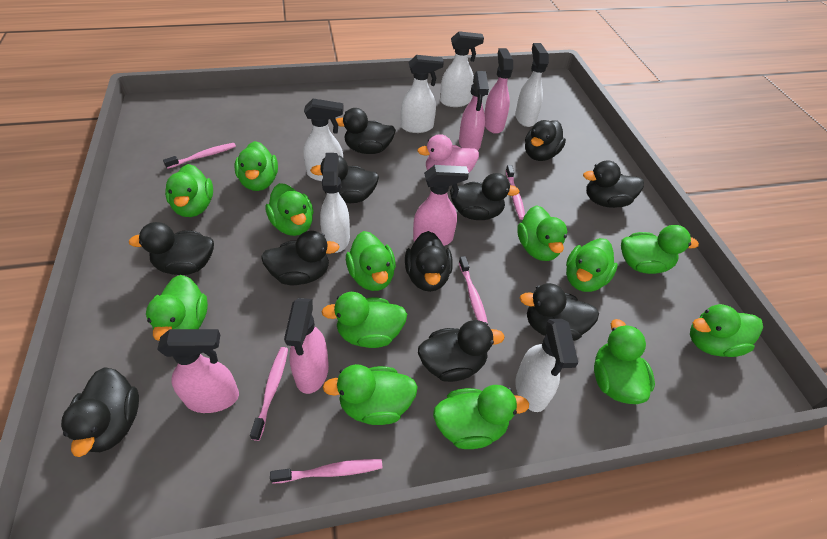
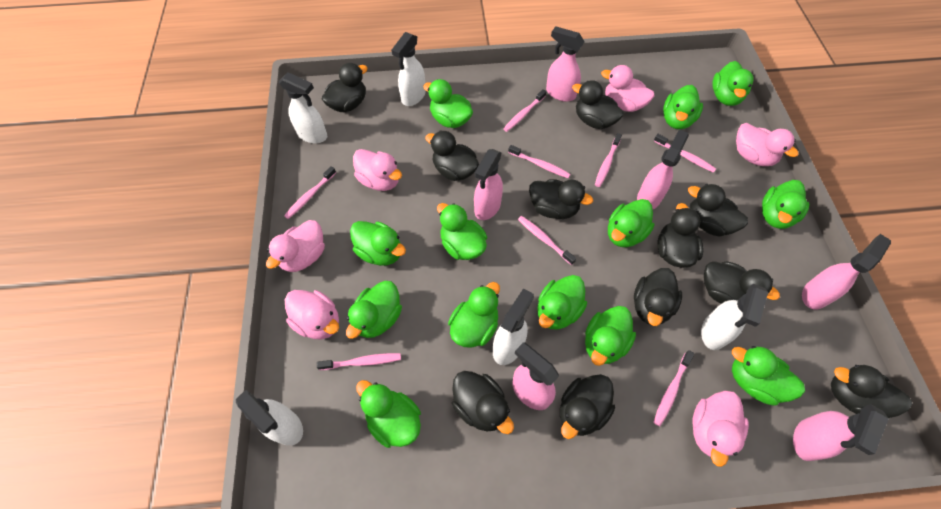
pink duck: [417,134,479,173] = 1 -> [266,220,325,272] [285,290,339,339] [353,149,402,191] [601,65,655,112] [692,391,749,467] [736,123,799,166] = 6
pink spray bottle: [157,329,239,413] [284,298,329,394] [413,165,469,246] [459,71,489,150] [484,48,513,134] = 5 -> [474,149,503,220] [512,342,559,410] [546,26,585,102] [637,129,689,209] [793,404,889,461] [802,234,891,309] = 6
pink toothbrush: [163,143,236,169] [250,347,288,441] [270,459,382,484] [459,256,488,323] [505,165,525,220] = 5 -> [284,166,336,219] [317,353,401,370] [503,89,546,132] [508,145,570,178] [518,216,576,265] [595,133,622,187] [653,350,694,426] [654,134,716,173] = 8
white spray bottle: [303,99,344,181] [320,153,350,253] [401,55,444,133] [440,31,484,107] [515,43,549,127] [515,319,578,412] = 6 -> [236,390,303,446] [279,72,327,143] [391,32,426,106] [493,288,534,365] [701,284,768,350] = 5

